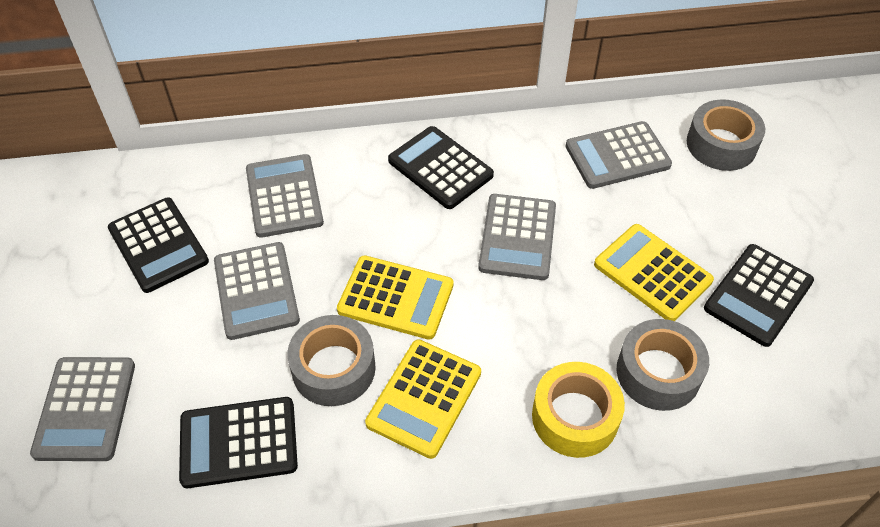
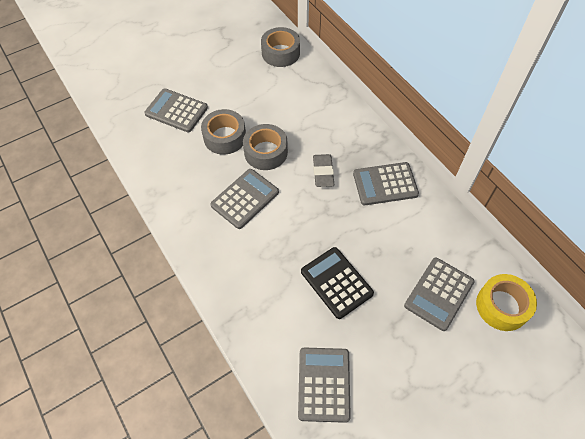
black calculator: [108,197,209,293] [179,397,298,488] [388,126,494,209] [704,244,814,347] = 4 -> [301,247,374,319] = 1
grey eraser: none = 0 -> [313,154,334,187] = 1
yellow calculator: [337,255,453,340] [365,339,481,459] [594,224,714,321] = 3 -> none = 0

